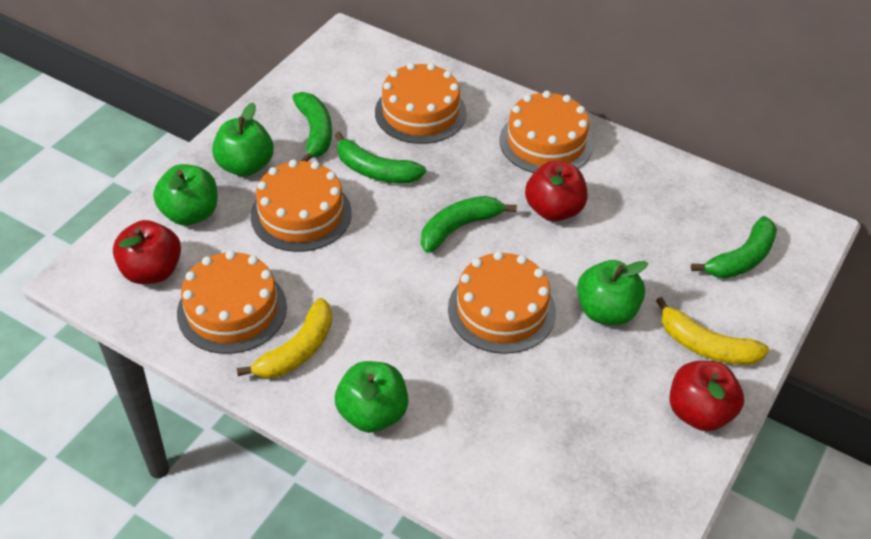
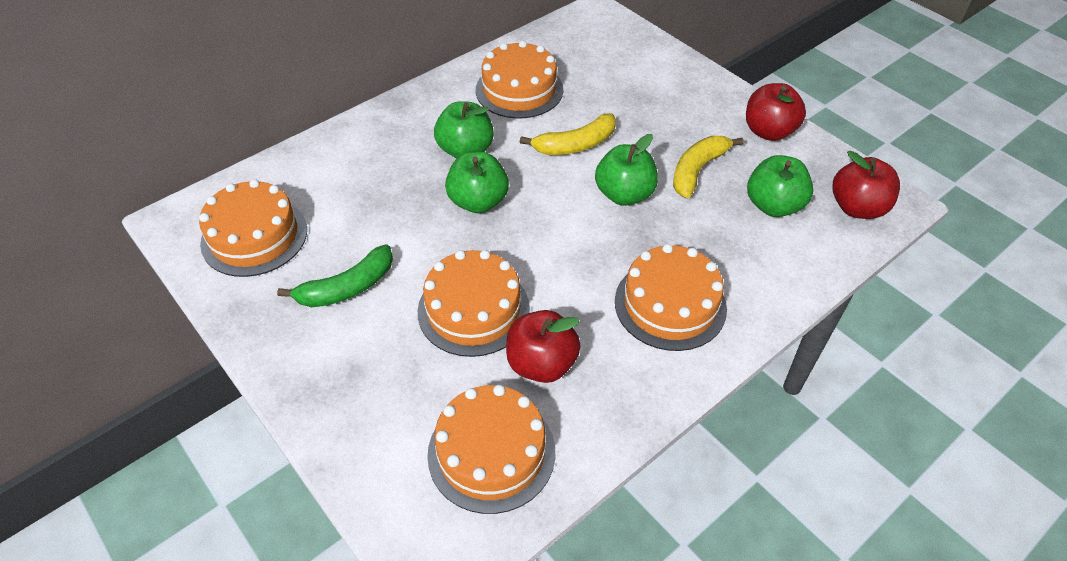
green banana: [292,92,332,161] [335,132,426,183] [421,196,517,253] [691,216,777,278] = 4 -> [277,245,393,307] = 1

